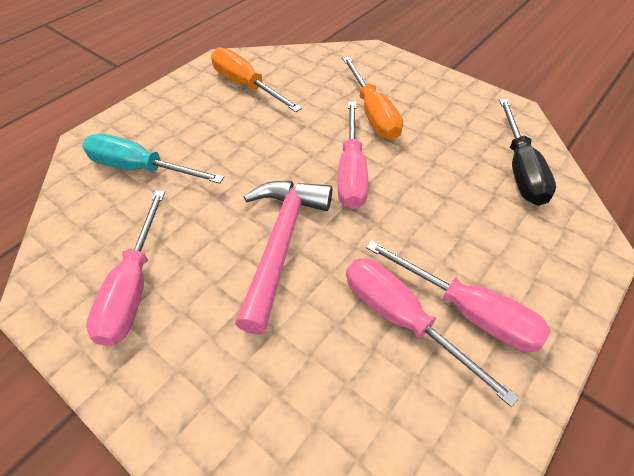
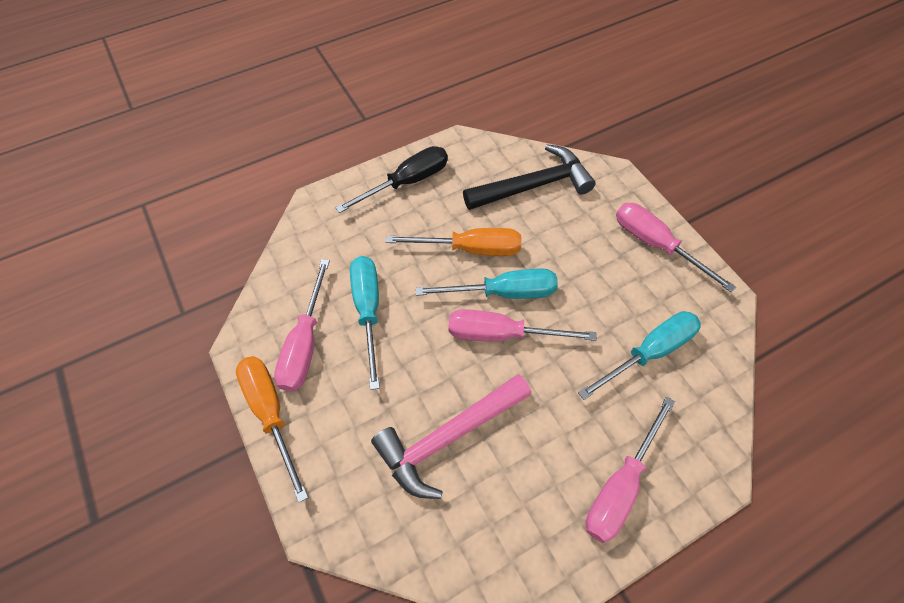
black hammer: none = 0 -> [463,144,596,210] = 1
turquoise screwdriver: [82,134,224,184] = 1 -> [350,256,380,390] [415,269,558,299] [578,311,701,400] = 3

